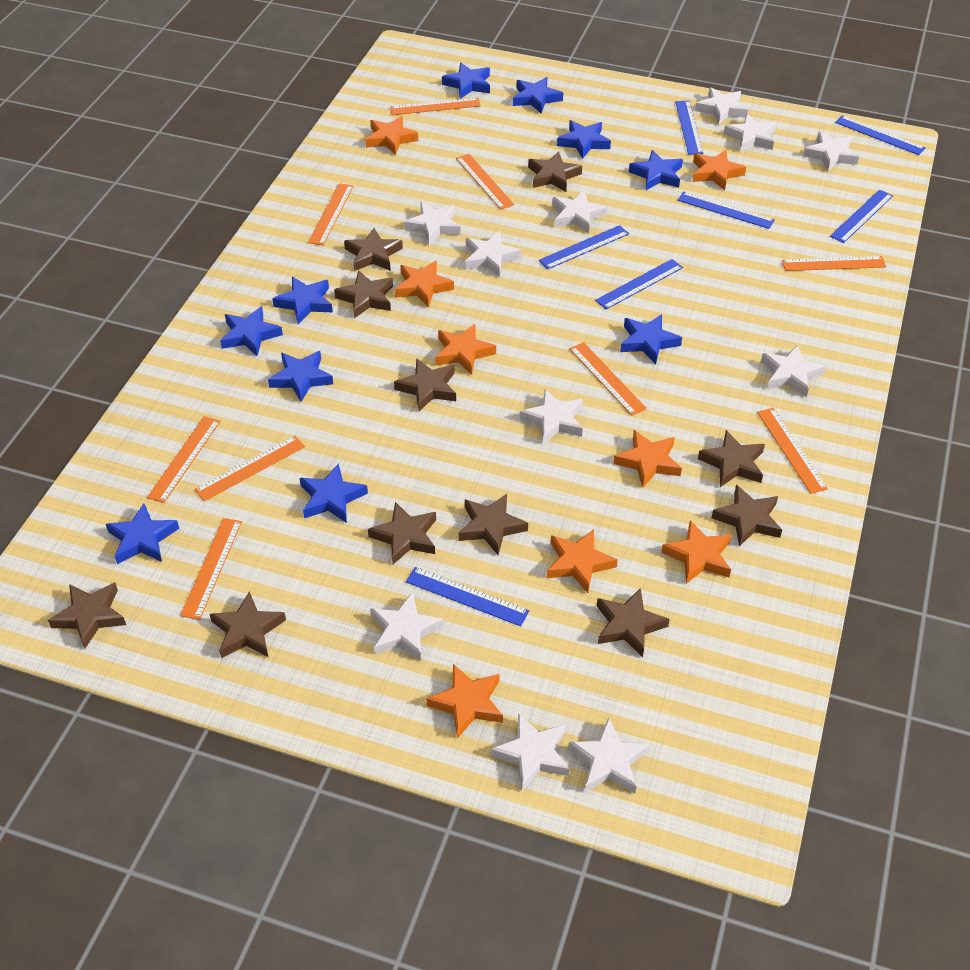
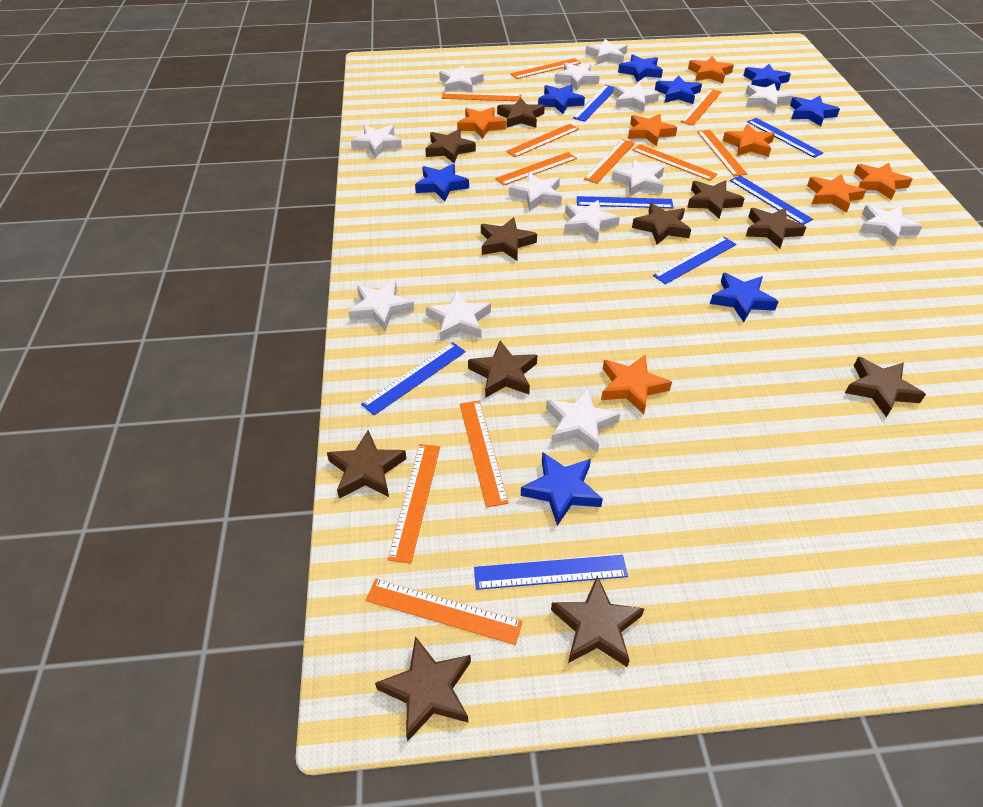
blue star: [106,503,179,564] [220,306,283,356] [268,351,333,402] [272,277,333,324] [300,463,368,523] [442,63,490,99] [513,77,563,114] [557,120,611,159] [620,314,682,364] [629,150,683,190] = 10 -> [415,164,469,201] [521,452,603,526] [538,84,585,114] [618,54,663,82] [655,75,702,104] [710,273,779,322] [743,64,791,91] [790,96,840,126] = 8
orange ruler: [147,416,221,503] [180,518,242,620] [194,436,305,501] [308,183,354,245] [390,98,481,115] [456,154,514,210] [569,342,647,416] [757,408,828,494] [782,256,886,271] = 9 -> [366,579,523,645] [388,444,440,564] [442,92,522,101] [460,400,509,508] [495,152,577,186] [506,124,579,157] [510,58,581,79] [584,139,635,184] [632,144,717,181] [681,89,721,125] [697,130,747,176] = 11
orange star: [365,116,418,155] [395,260,454,308] [426,664,503,739] [435,324,496,375] [547,529,618,593] [613,430,682,487] [661,520,732,584] [693,150,746,190] = 8 -> [457,107,506,139] [601,354,672,415] [628,114,677,146] [688,56,734,83] [723,124,775,157] [807,174,866,213] [854,163,913,200] = 7
white star: [370,592,444,661] [404,202,461,245] [465,231,521,277] [491,713,570,791] [520,389,583,444] [552,190,607,233] [568,718,650,794] [695,87,748,125] [724,114,777,152] [761,345,826,397] [803,132,859,171] = 11 -> [348,280,414,331] [351,125,402,158] [426,290,491,341] [439,66,484,93] [509,172,562,211] [546,388,620,453] [554,62,600,90] [564,200,620,241] [585,39,628,64] [612,159,664,196] [613,82,659,112] [746,83,793,113] [859,205,923,246] = 13

